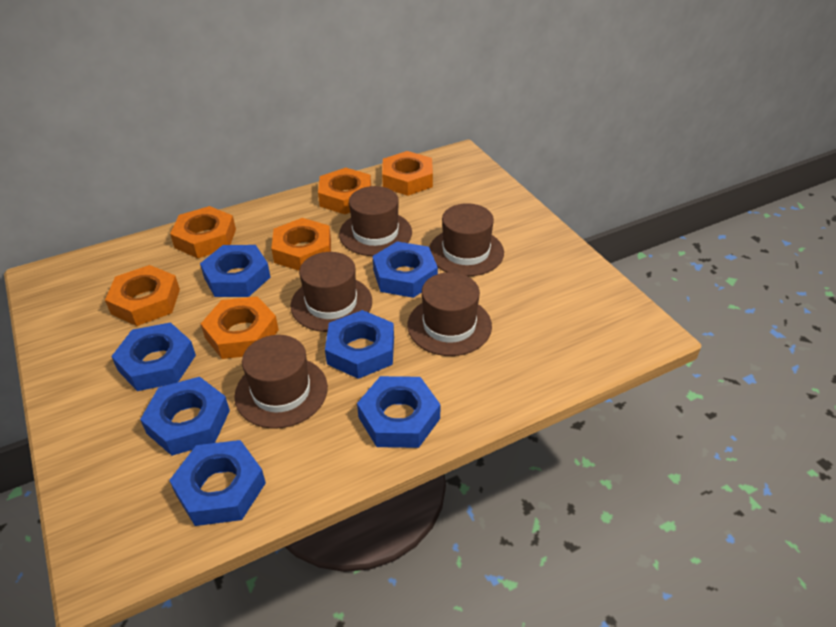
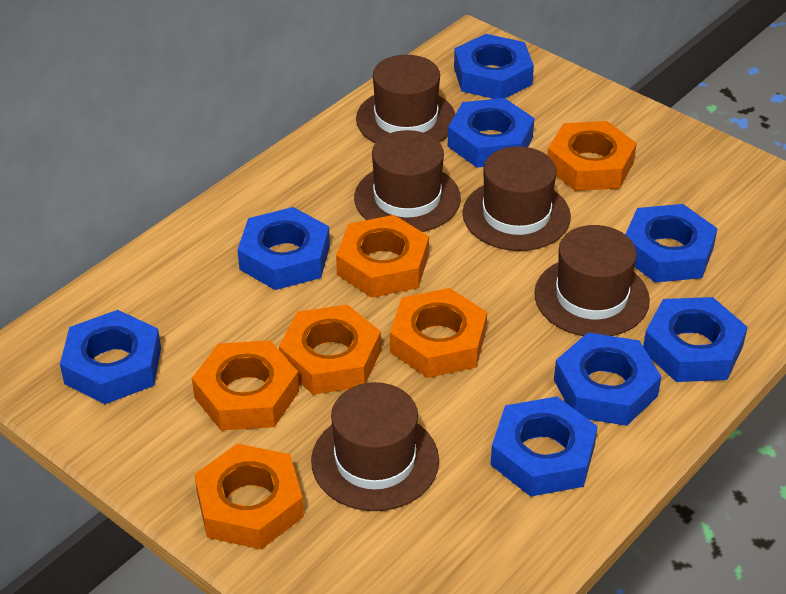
blue nut: [111,322,196,391] [140,377,230,456] [169,440,266,526] [200,245,270,297] [325,310,394,379] [357,376,441,448] [372,242,438,298] = 7 -> [60,310,161,404] [238,207,330,290] [448,98,534,168] [454,34,534,99] [490,396,598,497] [554,333,661,426] [625,204,718,283] [643,297,748,382] = 8

